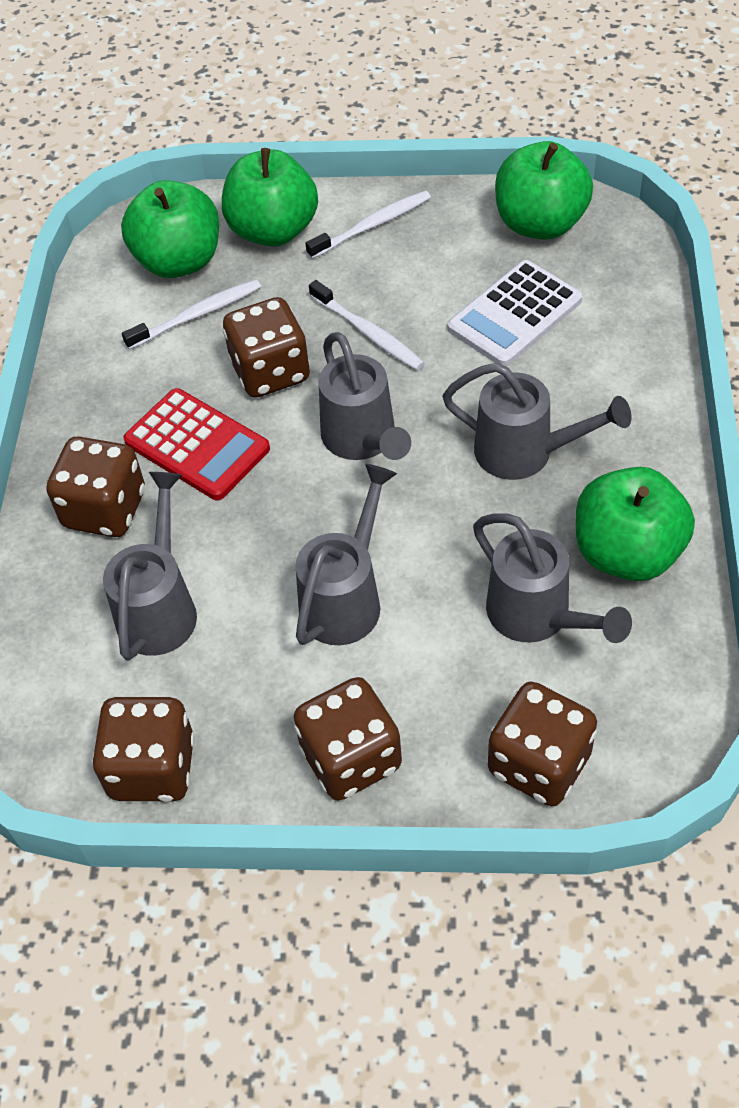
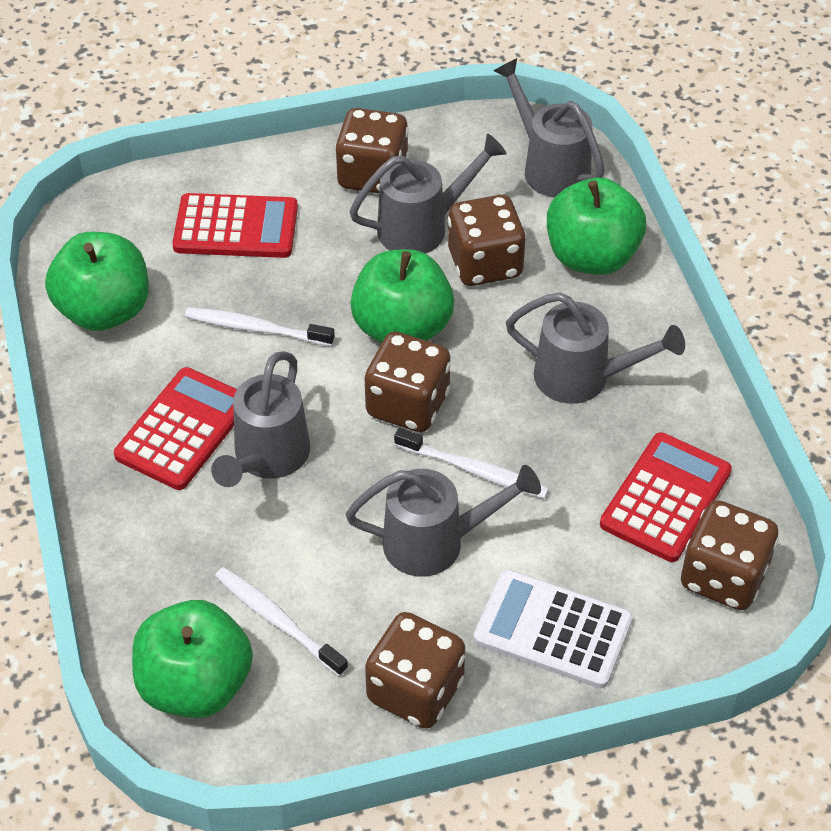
red calculator: [123,388,270,500] = 1 -> [114,367,237,490] [172,193,298,258] [600,432,732,562] = 3

